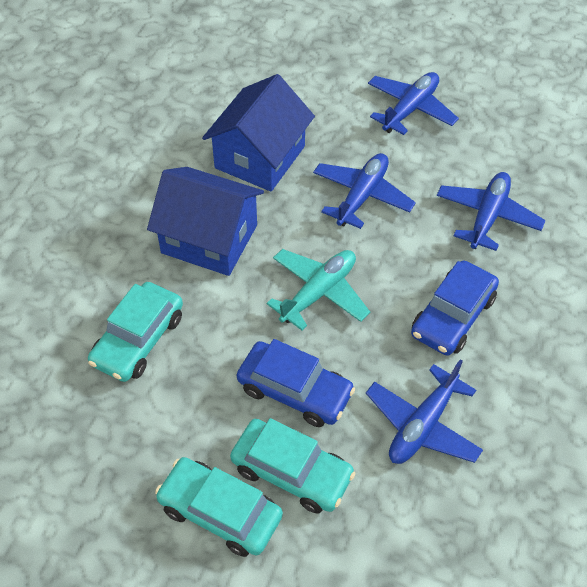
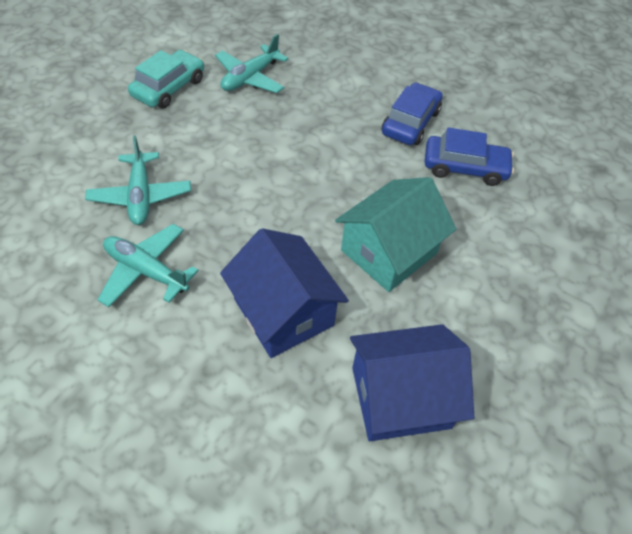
blue plane: [313,153,416,229] [366,359,483,464] [368,72,459,135] [437,172,546,251] = 4 -> none = 0
turquoise car: [88,282,183,382] [155,457,283,557] [230,418,356,514] = 3 -> [128,50,204,108] = 1
turquoise house: none = 0 -> [335,177,456,292] = 1
turquoise plane: [267,249,370,330] = 1 -> [85,135,191,225] [97,224,198,307] [215,34,289,93] = 3

